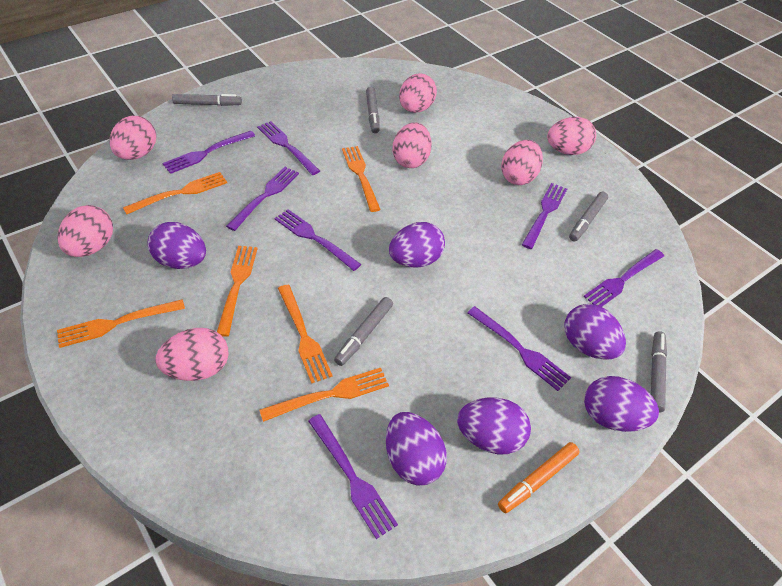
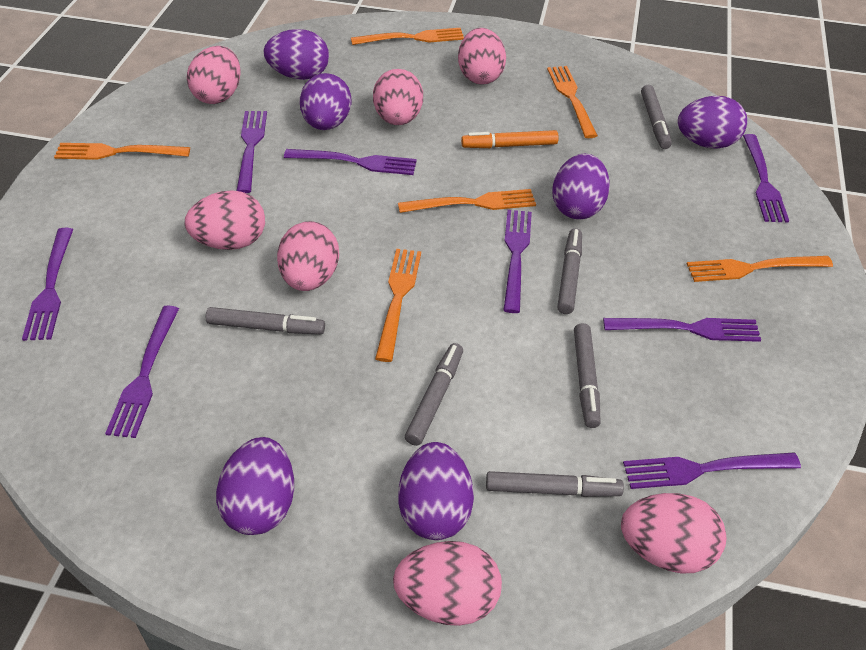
grey marker: [172,94,242,106] [334,297,393,366] [366,87,380,133] [569,192,608,242] [651,331,667,413] = 5 -> [206,307,325,334] [405,343,463,446] [486,471,624,497] [557,228,582,314] [574,323,601,428] [641,85,672,149] = 6

